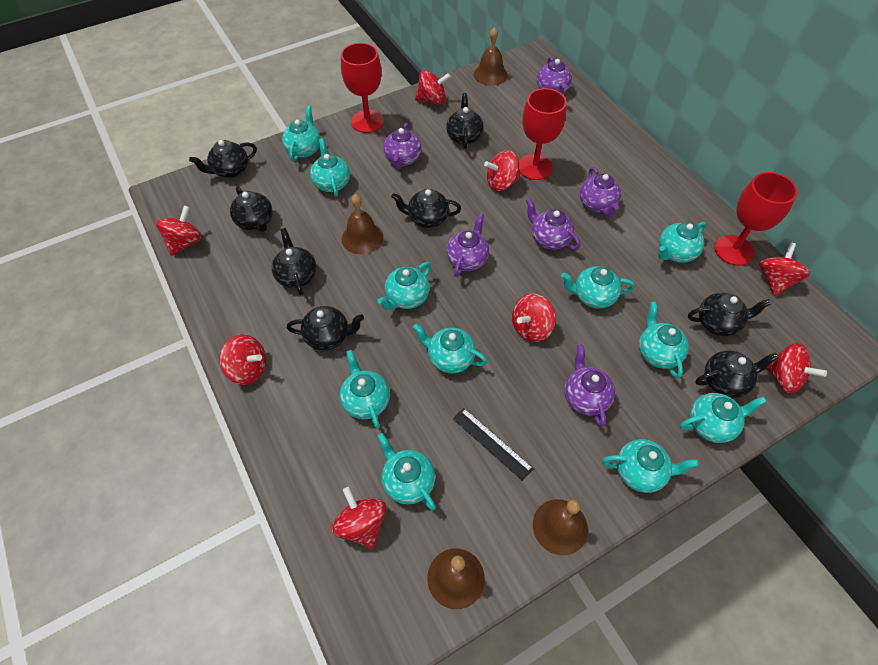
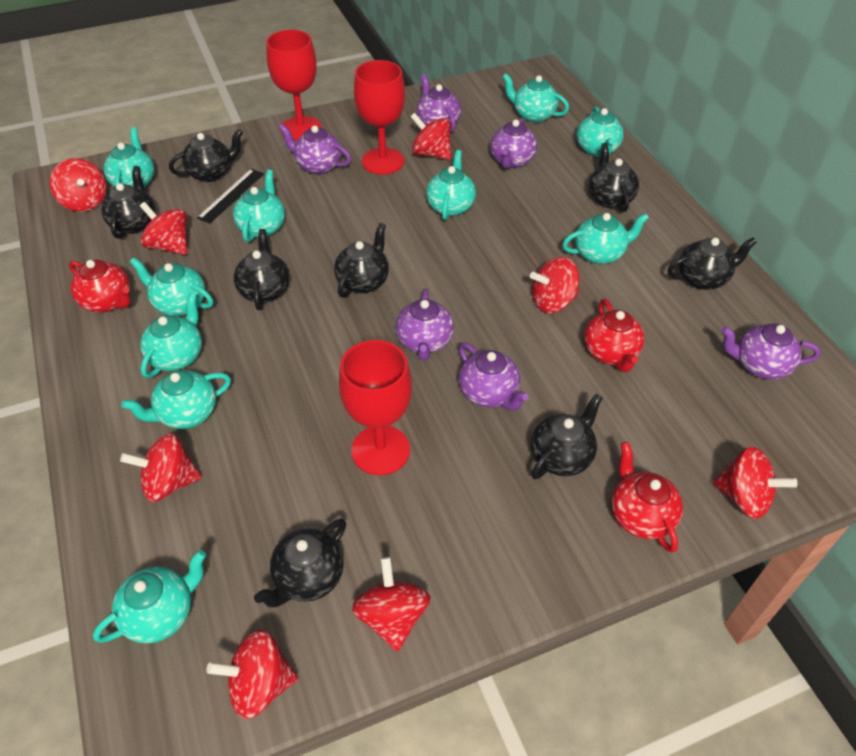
brown bell: [342,194,383,255] [427,549,485,609] [474,27,508,86] [533,499,588,555] = 4 -> none = 0
red teapot: none = 0 -> [69,260,131,312] [584,299,644,372] [611,442,683,553] = 3
turquoise teapot: [282,106,321,162] [310,138,350,197] [340,350,390,429] [377,262,431,310] [377,433,436,510] [413,324,487,373] [561,266,635,309] [602,439,699,493] [639,302,689,378] [658,222,706,263] [680,393,767,443] = 11 -> [93,550,206,644] [103,127,155,188] [122,370,231,429] [130,257,213,316] [140,292,202,378] [233,170,285,242] [426,150,476,220] [502,73,569,123] [562,213,649,264] [577,106,624,157] = 10

